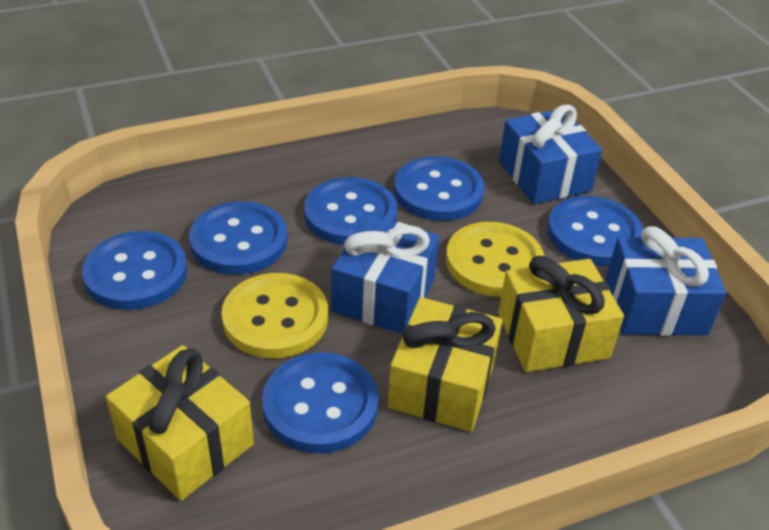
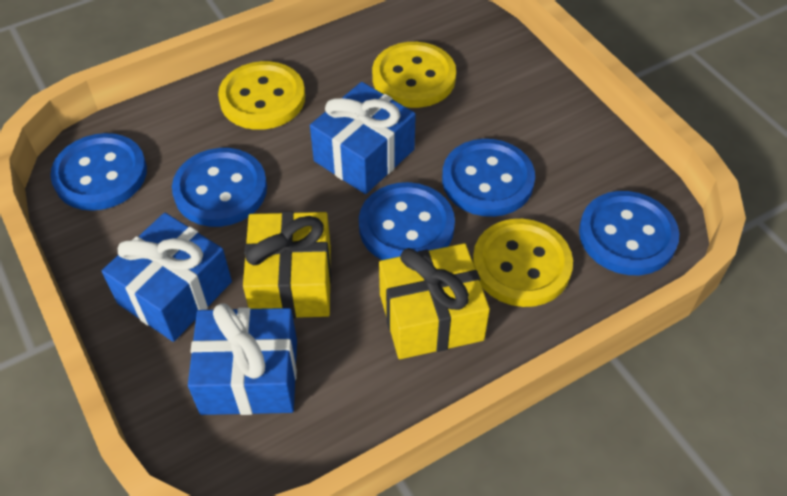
blue button: [82,231,187,310] [189,201,288,275] [262,352,378,453] [304,177,397,245] [394,156,484,221] [547,196,643,266] = 6 -> [50,133,147,211] [172,148,267,227] [359,182,455,260] [442,139,535,217] [579,191,679,275] = 5
yellow button: [221,273,328,358] [446,222,544,297] = 2 -> [218,61,305,130] [372,42,456,108] [473,219,573,307] = 3
yellow gift: [106,345,254,501] [388,297,503,432] [498,256,624,372] = 3 -> [243,211,331,319] [379,243,490,359] = 2

